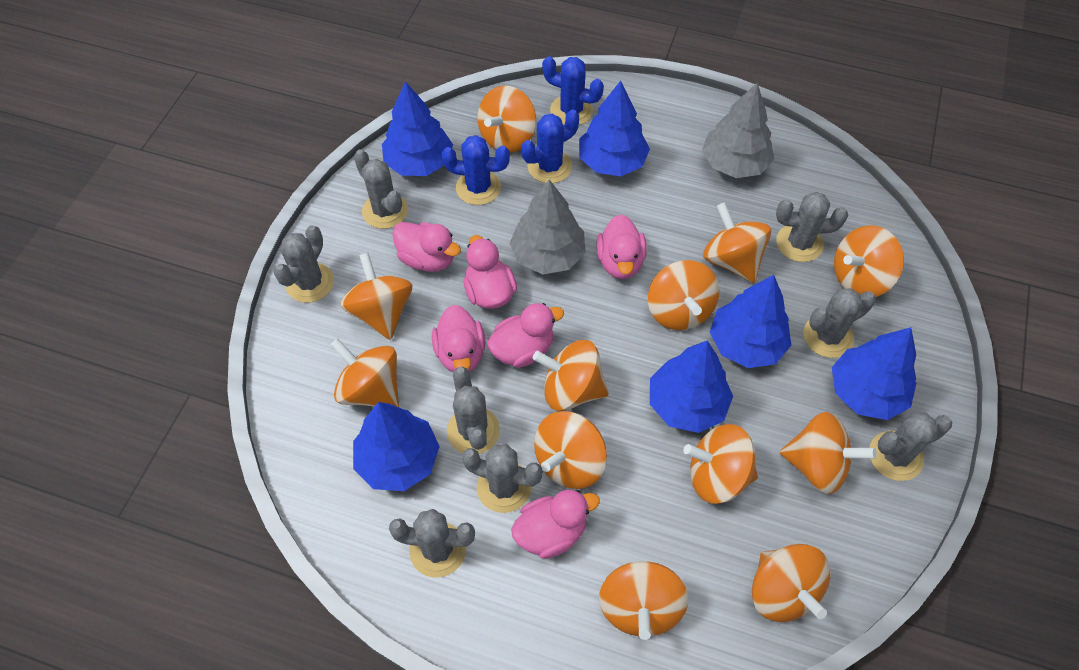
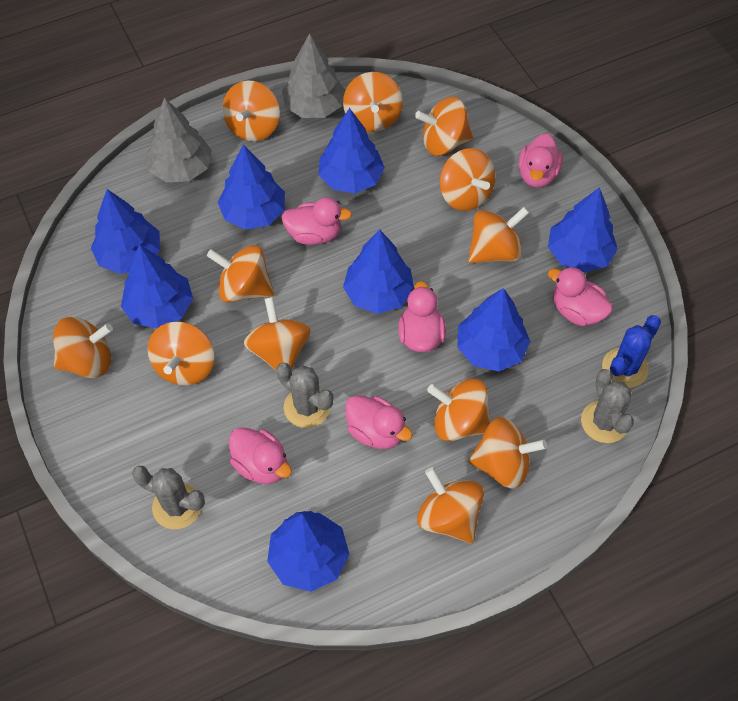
blue cactus: [442,135,510,205] [521,110,579,183] [542,56,604,125] = 3 -> [602,315,661,388] = 1
blue tree: [353,402,440,491] [382,81,453,176] [579,81,650,176] [650,341,733,433] [710,275,791,368] [832,327,916,420] = 6 -> [91,189,160,274] [121,244,193,328] [218,144,285,229] [267,511,349,592] [318,108,385,193] [343,229,414,314] [457,288,530,371] [548,187,618,272] = 8
grey cactus: [273,225,334,303] [354,150,408,229] [389,509,475,577] [447,367,500,454] [462,444,543,513] [776,192,848,262] [803,288,876,358] [869,412,952,481] = 8 -> [132,466,205,529] [276,363,333,428] [581,369,634,443] = 3

